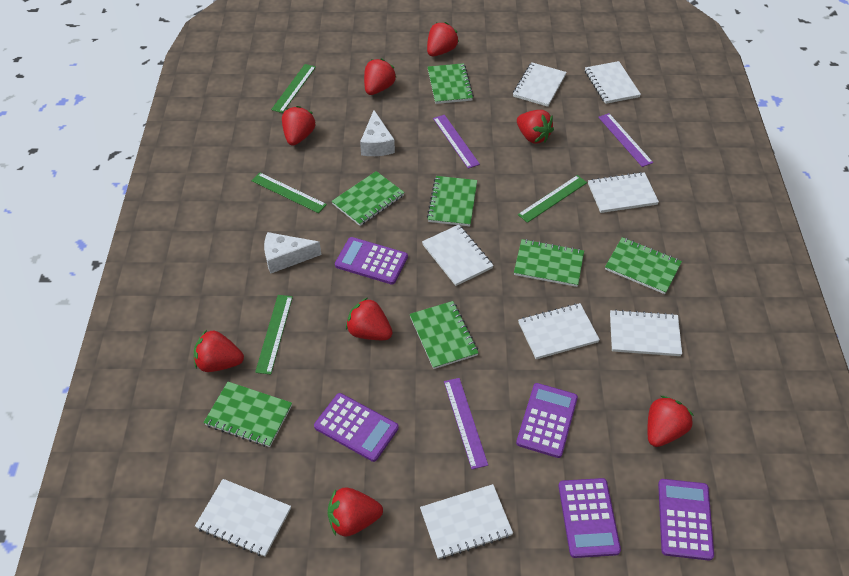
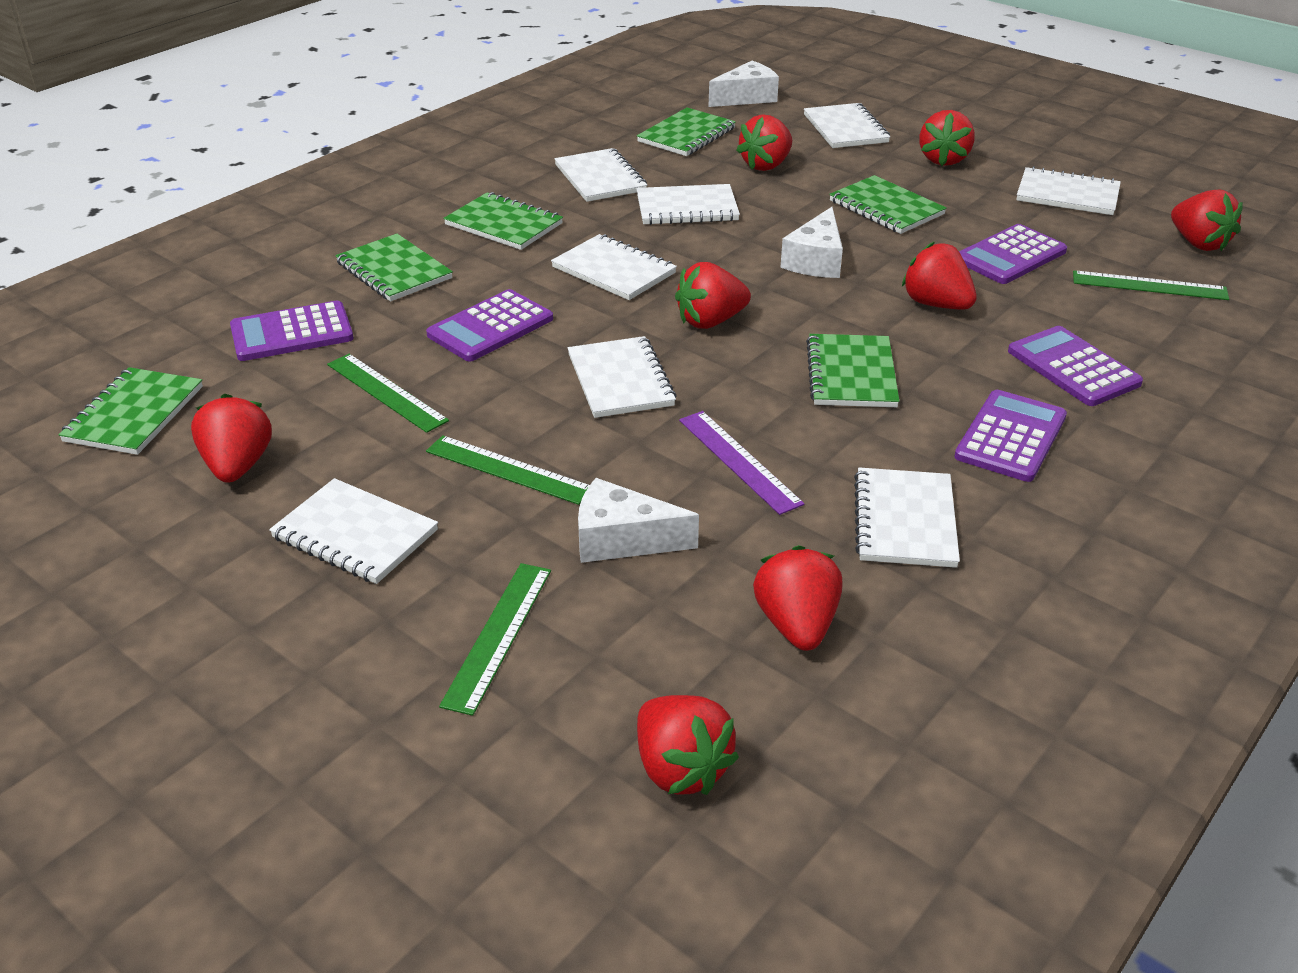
green notebook: [203,382,292,447] [332,171,405,226] [409,301,479,369] [427,176,477,226] [428,63,474,104] [514,239,584,287] [605,237,682,294] = 7 -> [58,367,203,455] [335,234,453,301] [443,192,563,250] [637,107,736,156] [806,334,899,407] [829,175,947,234] = 6
purple ruler: [433,115,480,169] [444,378,488,469] [598,113,653,167] = 3 -> [679,411,804,515] = 1
white cheese: [264,232,321,274] [360,110,395,156] = 2 -> [578,478,699,563] [709,61,779,107] [780,207,843,278] = 3

